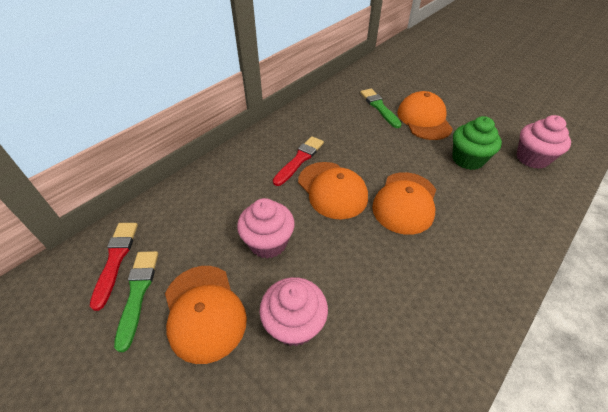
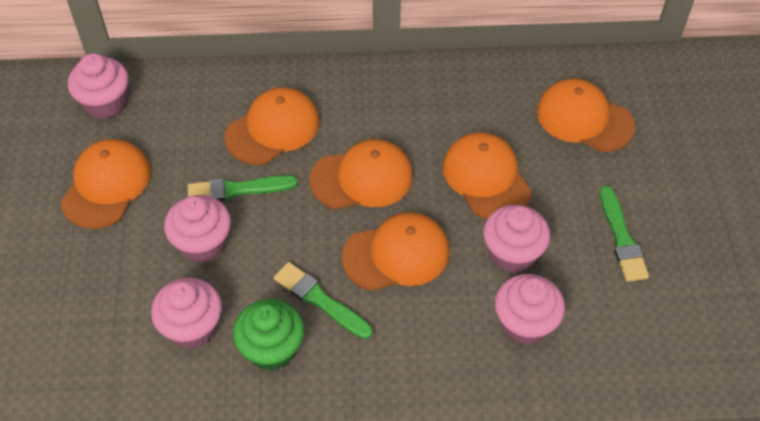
green brush: [114,251,158,352] [360,89,401,128] = 2 -> [188,175,298,201] [274,262,372,339] [600,186,649,282] = 3
orange cap: [165,266,247,364] [298,162,368,220] [372,172,436,235] [397,91,453,140] = 4 -> [61,139,151,229] [224,87,319,165] [310,139,413,209] [341,212,450,291] [443,132,531,219] [537,78,635,152] = 6
pink cupcake: [237,198,295,259] [259,277,328,346] [516,115,571,169] = 3 -> [68,53,128,119] [151,278,222,349] [164,195,231,263] [483,205,550,273] [495,274,565,345] = 5
red brush: [90,223,138,311] [273,136,324,186] = 2 -> none = 0

